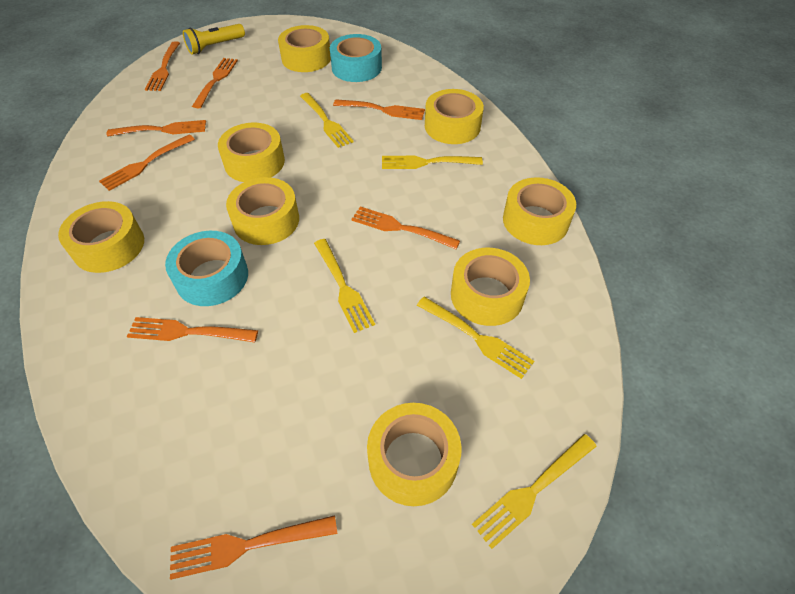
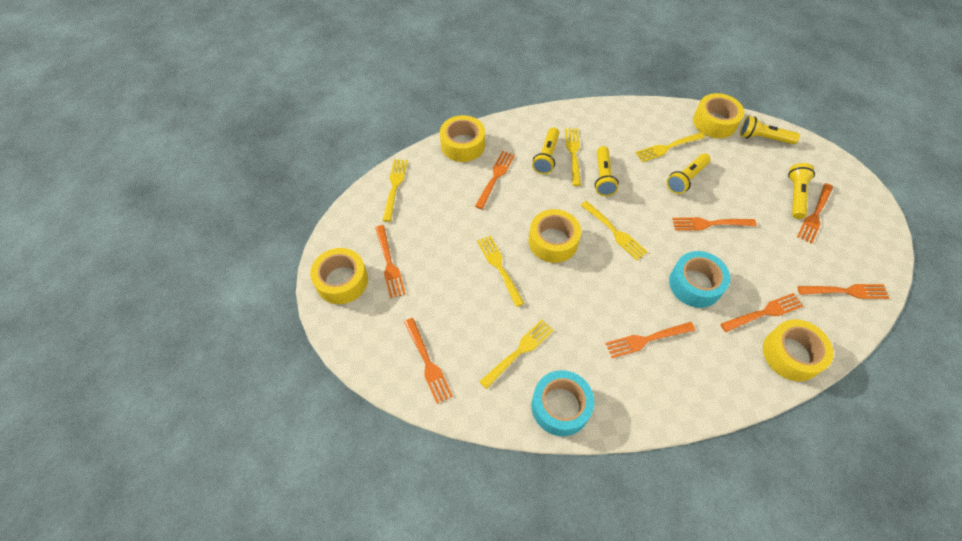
yellow flashlight: [183,24,245,54] = 1 -> [532,127,559,174] [595,146,619,196] [667,153,711,194] [740,116,800,144] [788,163,815,219] = 5
yellow fork: [300,93,354,148] [314,239,375,333] [382,156,483,169] [417,297,534,379] [472,434,597,549] = 5 -> [382,159,408,222] [477,235,525,307] [479,320,554,389] [565,128,581,186] [581,201,648,260] [635,133,705,162] = 6
yellow tape: [58,201,144,273] [218,123,285,182] [226,177,299,245] [278,25,331,72] [367,403,462,506] [425,89,484,144] [451,248,530,326] [503,177,576,245] = 8 -> [310,248,368,304] [440,115,485,162] [529,209,581,263] [693,93,744,138] [763,319,834,381] = 5

